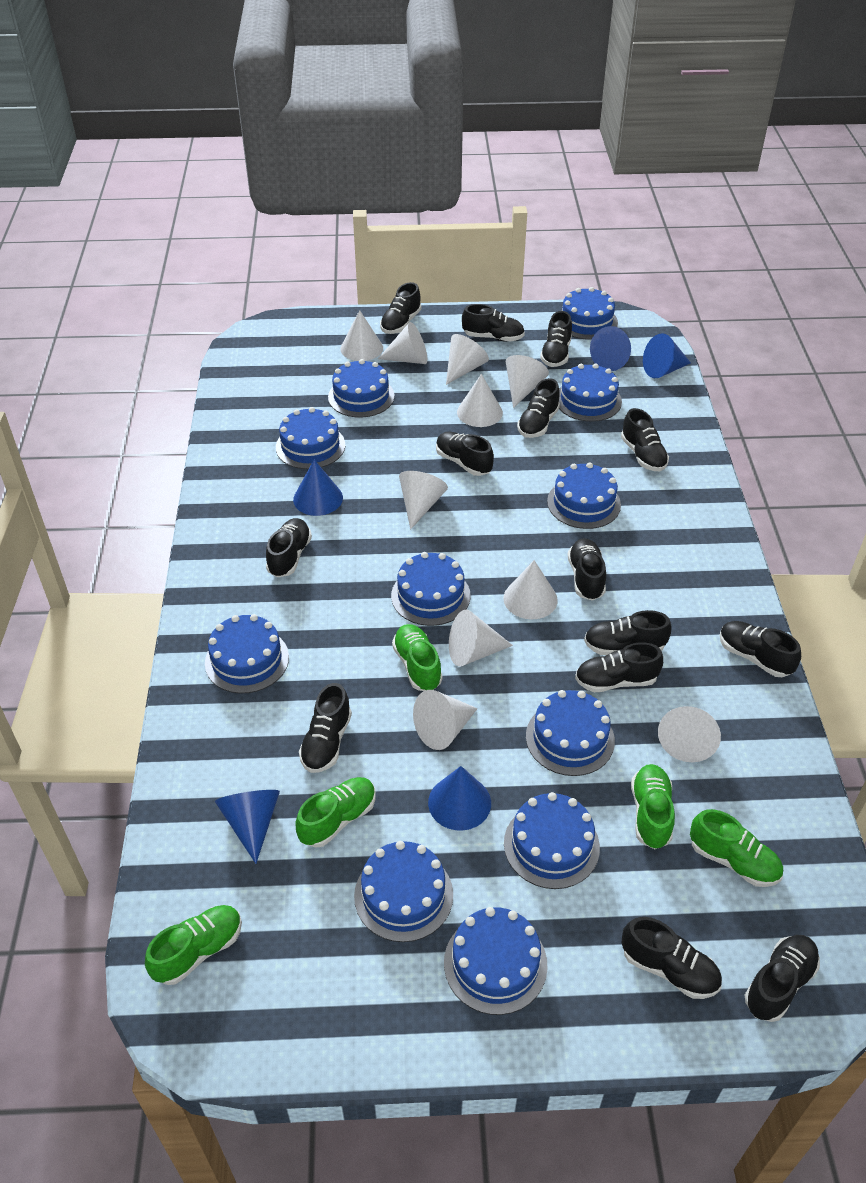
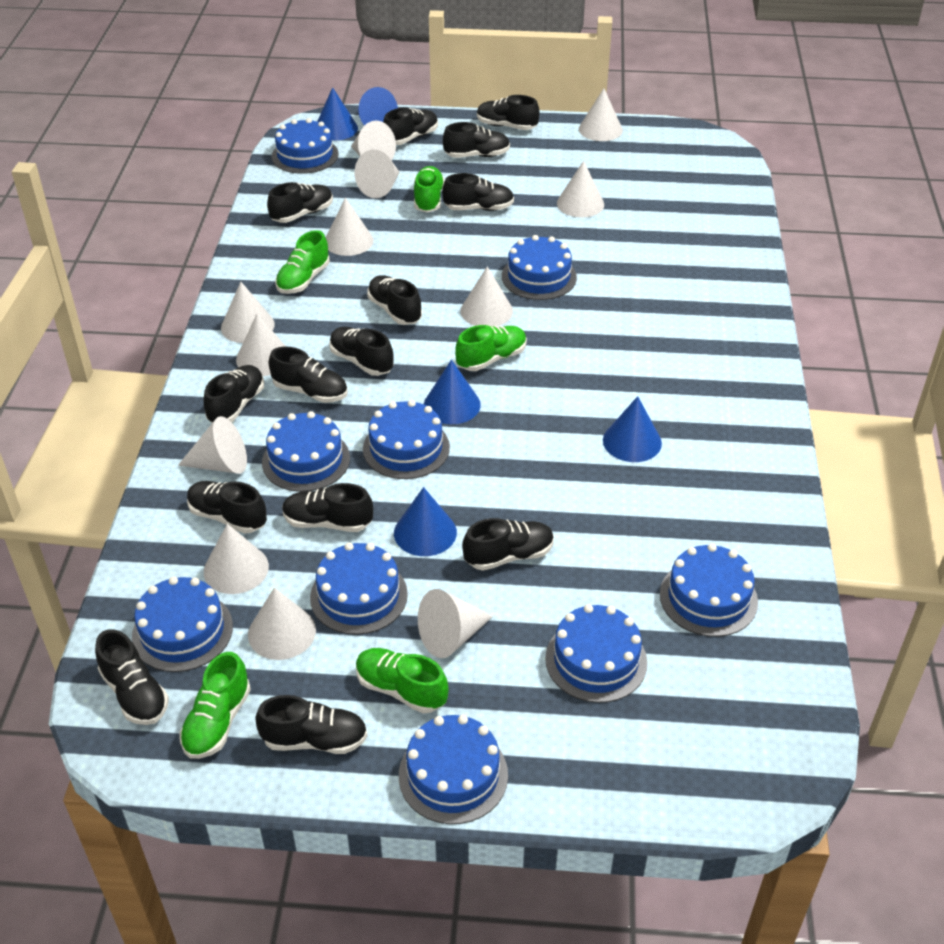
blue cake: [205,614,289,694] [276,407,345,469] [328,359,395,418] [354,841,453,942] [391,552,471,626] [444,907,547,1015] [504,792,600,889] [526,690,615,776] [547,462,621,529] [559,363,622,422] [561,287,618,340] = 11 -> [132,577,233,672] [262,411,350,492] [272,118,339,174] [310,543,408,635] [363,400,450,479] [399,715,508,824] [502,235,577,300] [545,604,647,703] [660,544,758,637] = 9
white cone: [340,310,383,361] [378,322,427,364] [399,471,448,529] [413,690,478,750] [446,334,489,385] [449,610,513,667] [457,374,503,427] [503,560,558,619] [505,355,549,408] [658,706,721,762] = 10 -> [178,416,247,474] [204,524,269,594] [221,282,275,343] [236,314,286,376] [248,587,316,660] [326,198,374,256] [351,121,396,160] [355,150,400,198] [418,589,493,658] [460,267,513,326] [557,161,604,217] [579,88,623,141] = 12

